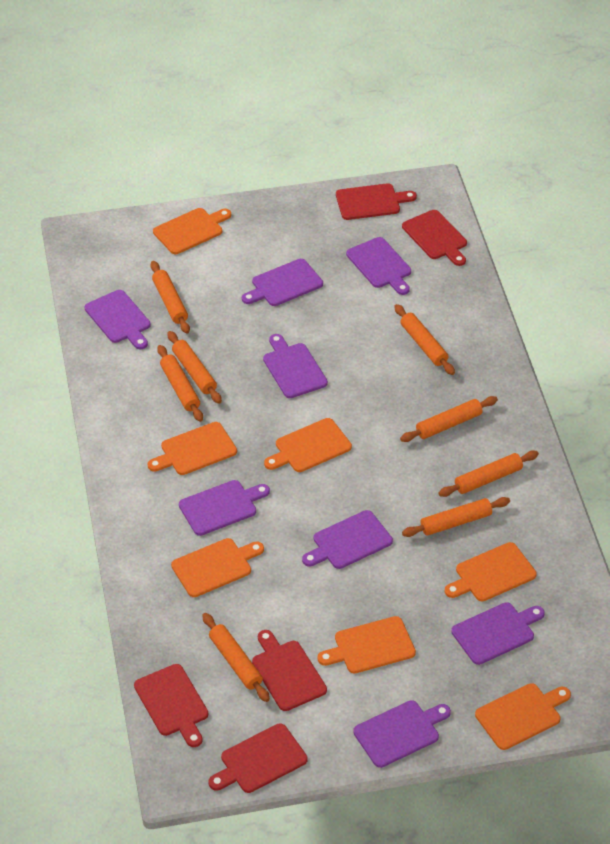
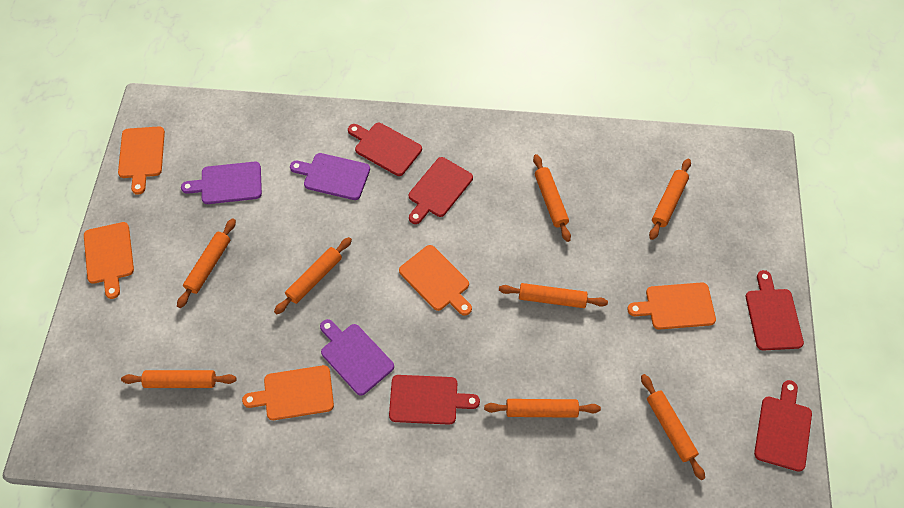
orange cutting board: [148,422,237,475] [153,208,231,254] [171,538,264,597] [264,418,352,472] [317,616,416,673] [445,542,537,601] [475,683,571,750] = 7 -> [84,222,134,299] [118,126,165,195] [242,365,334,420] [399,245,472,316] [628,282,716,330] = 5
purple cutting board: [84,290,151,349] [179,480,270,536] [242,259,323,306] [263,334,328,398] [302,510,393,569] [346,237,411,295] [353,700,451,768] [451,602,545,665] = 8 -> [181,162,262,204] [290,153,370,200] [320,319,394,396] = 3

